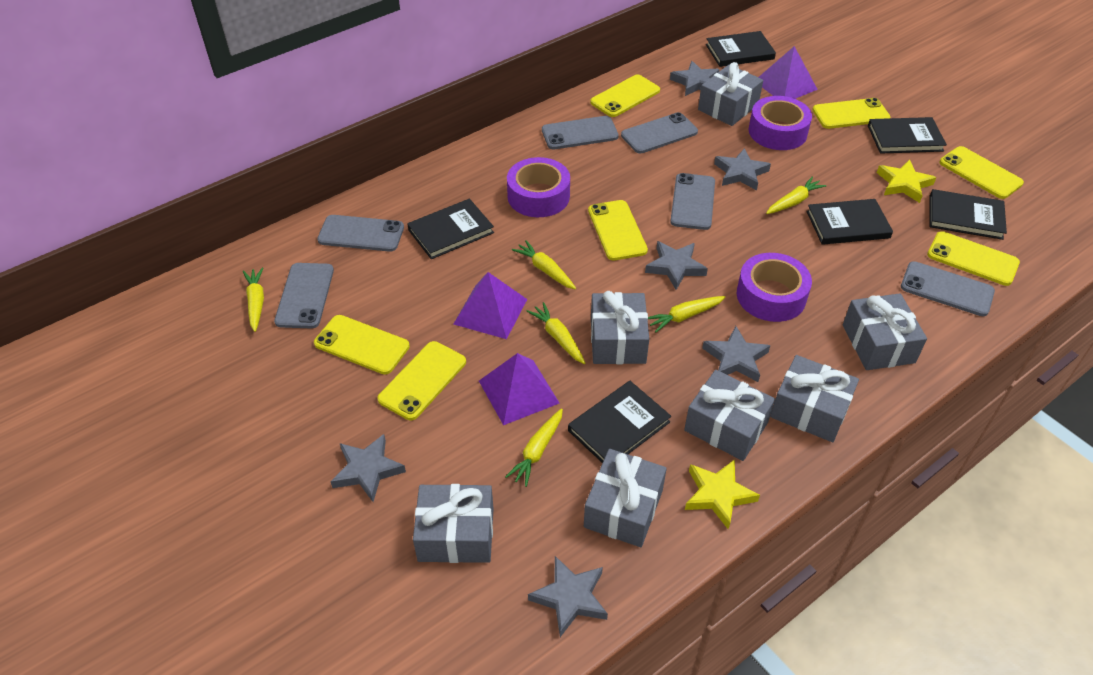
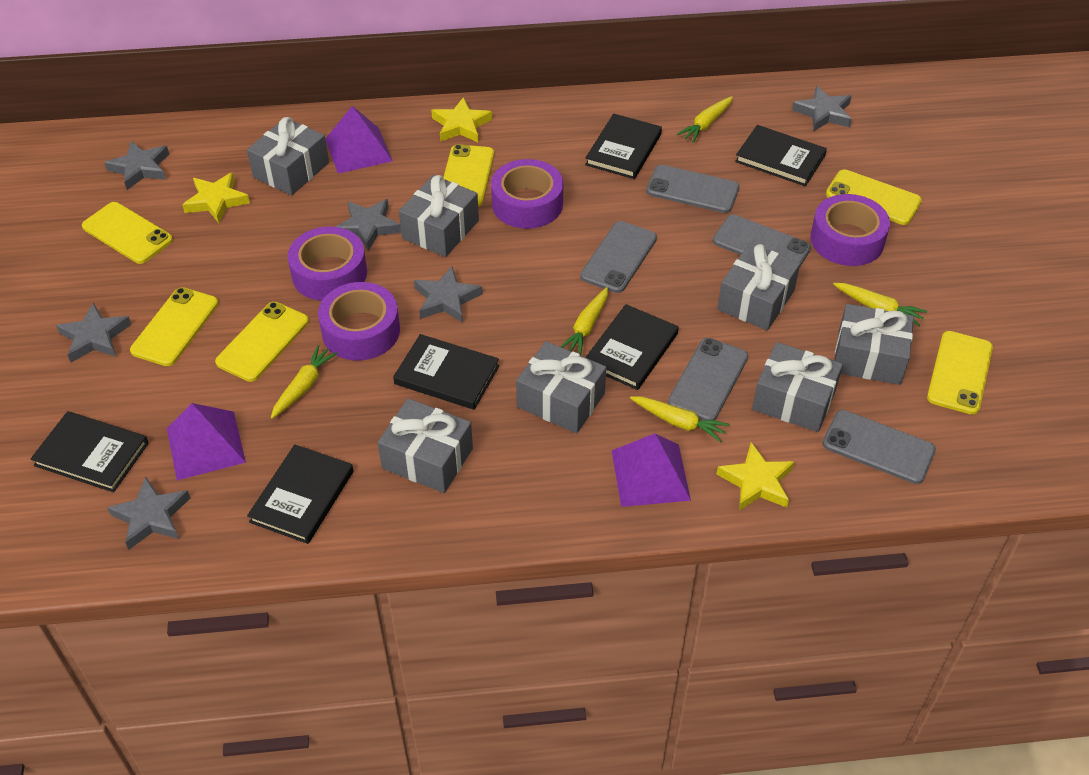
grey phone: [274,263,334,328] [317,215,404,252] [542,116,619,149] [621,112,698,153] [670,173,715,230] [901,261,995,316] = 6 -> [580,221,657,293] [646,165,740,213] [668,338,748,420] [713,215,811,268] [822,410,936,484] = 5
purple tape: [507,157,570,217] [737,253,812,322] [749,96,812,150] = 3 -> [288,227,367,301] [318,282,400,360] [491,159,563,229] [811,194,890,266] = 4
yellow carrot: [243,267,264,332] [505,408,563,487] [512,240,576,290] [526,302,585,364] [648,296,725,333] [766,176,826,214] = 6 -> [271,345,338,419] [561,287,608,356] [630,396,729,442] [677,96,733,143] [833,283,927,326] = 5
yellow phone: [314,315,410,375] [377,341,466,420] [588,200,648,261] [590,74,660,117] [812,98,890,129] [927,231,1020,286] [939,146,1024,199] = 7 -> [82,202,173,264] [130,287,218,366] [215,302,309,382] [443,144,494,207] [826,169,922,225] [927,331,993,415] = 6
yellow star: [685,459,760,529] [877,159,936,203] = 2 -> [182,172,250,223] [431,97,492,142] [717,442,794,511] = 3

